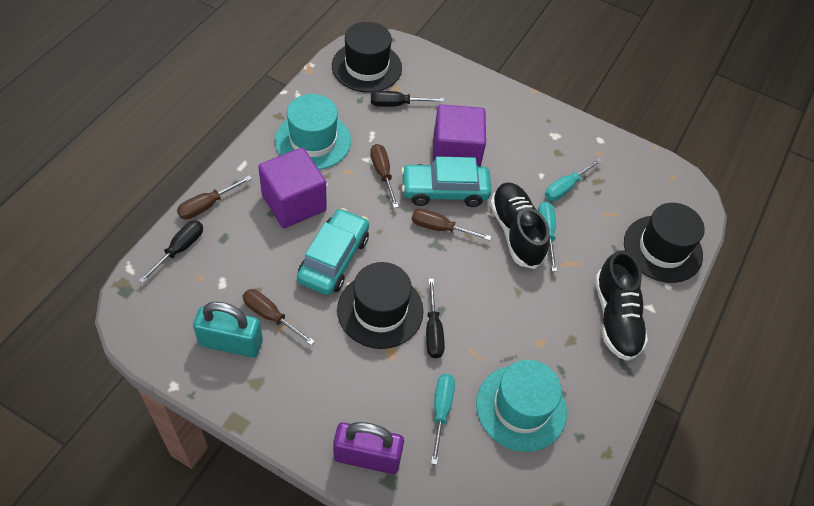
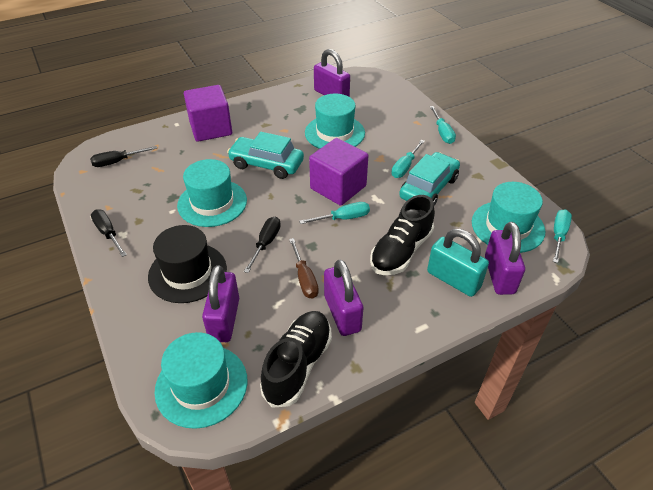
black hat: [332,22,402,93] [337,262,424,349] [624,203,705,283] = 3 -> [148,225,227,303] = 1
brown screwdriver: [177,176,252,220] [242,289,315,345] [370,144,399,208] [411,208,491,241] = 4 -> [289,238,319,299] = 1
purple padlock: [333,422,404,474] = 1 -> [202,265,239,342] [314,49,350,97] [324,259,363,336] [485,222,525,295] = 4
turquoise hat: [275,94,351,170] [476,360,567,452] = 2 -> [155,332,248,429] [177,159,247,227] [305,94,365,149] [472,182,545,253] = 4
turquoise screwdriver: [431,374,455,465] [538,201,557,272] [545,158,602,201] = 3 -> [299,202,370,224] [391,140,425,178] [430,106,456,144] [553,209,572,263] = 4

